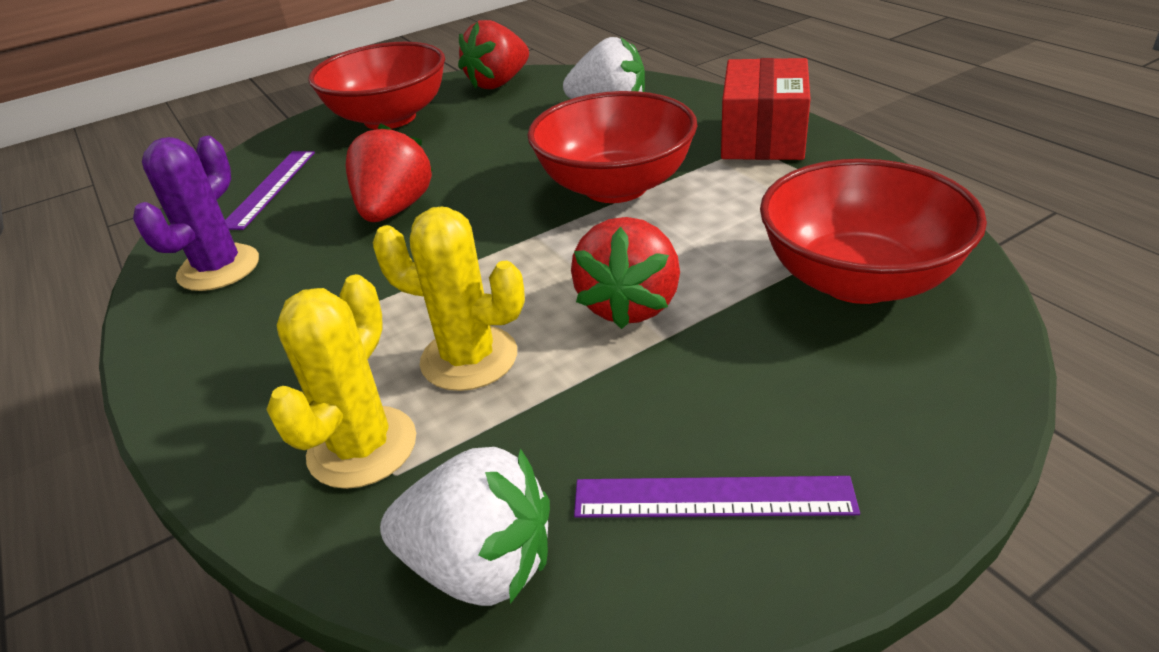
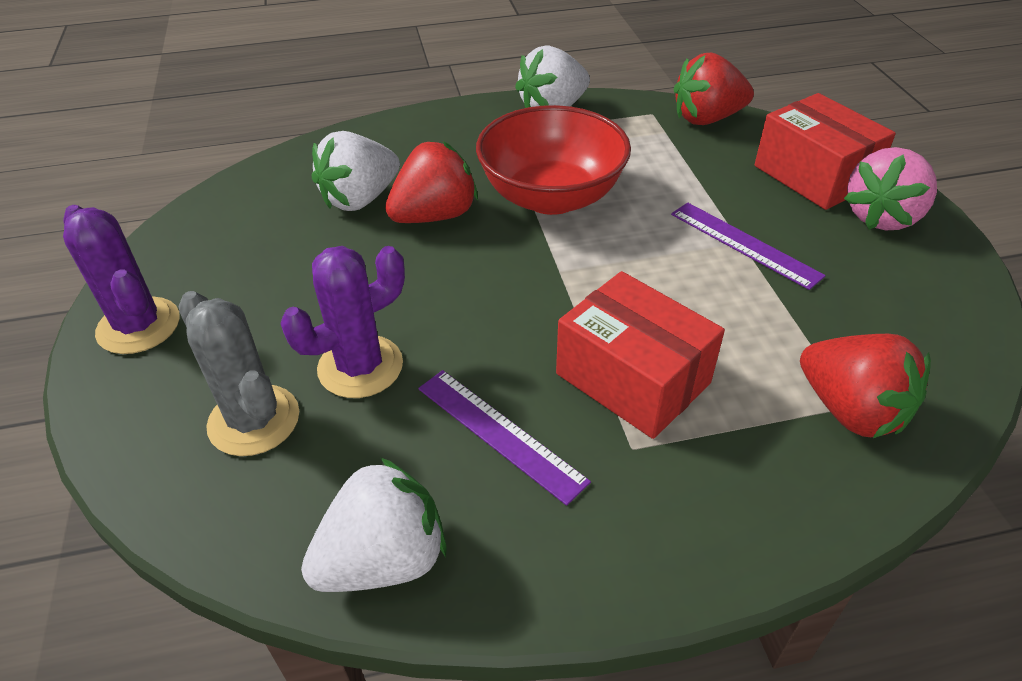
grey cactus: none = 0 -> [178,291,299,456] = 1
pink strawberry: none = 0 -> [844,147,937,230] = 1
purple cactus: [133,136,259,291] = 1 -> [63,205,180,354] [280,246,405,398] = 2
red bowl: [308,42,445,130] [527,91,698,203] [760,159,987,304] = 3 -> [476,105,631,215] = 1
red box: [721,58,811,160] = 1 -> [556,271,725,439] [754,93,896,210] = 2
white strawberry: [380,447,550,606] [563,37,645,99] = 2 -> [301,458,447,592] [312,131,400,211] [515,46,590,108] = 3
yellow cactus: [266,274,416,489] [373,206,525,391] = 2 -> none = 0

